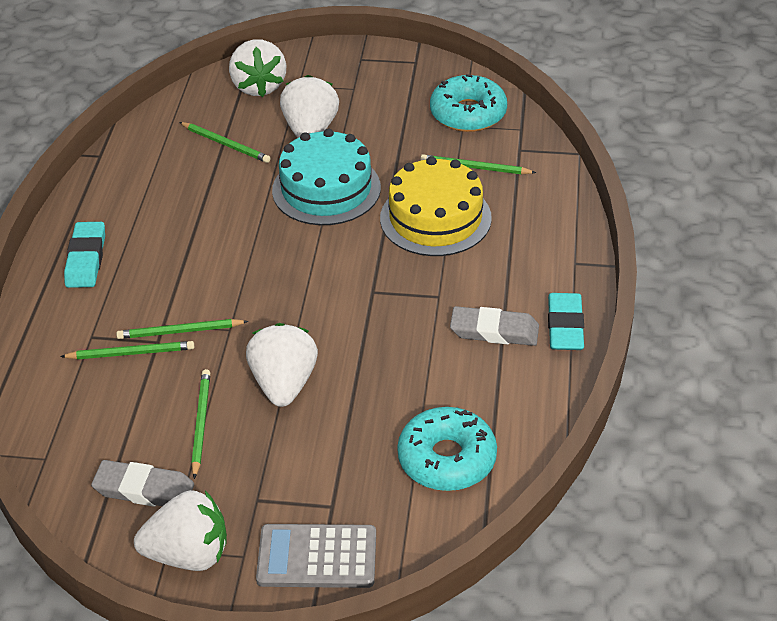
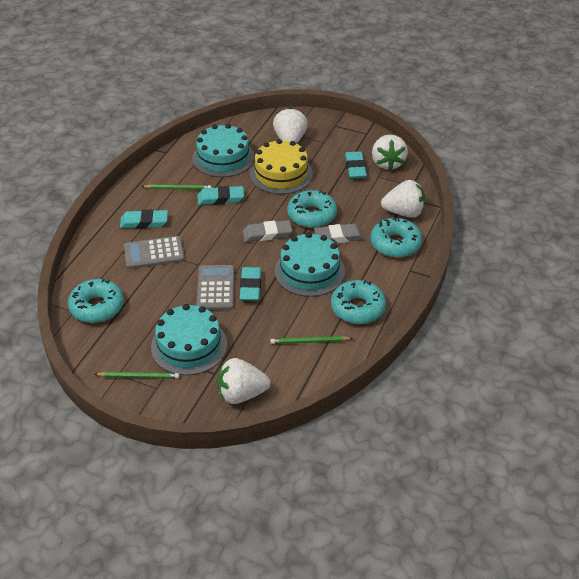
green pencil: [60,341,194,359] [116,319,249,339] [179,122,271,163] [191,369,210,479] [420,154,536,174] = 5 -> [94,372,179,379] [141,184,211,190] [270,336,353,344] = 3
grey calculator: [256,524,376,588] = 1 -> [124,236,185,269] [196,265,235,310] = 2
turquoise cake: [272,129,381,225] = 1 -> [151,304,227,375] [192,124,254,177] [275,232,345,297] = 3
turquoise donut: [397,407,497,491] [430,74,507,132] = 2 -> [68,279,124,323] [287,190,337,228] [331,280,386,324] [370,217,422,258] = 4
turquoise eraser: [64,222,105,288] [548,293,584,350] = 2 -> [120,210,168,229] [198,186,244,205] [240,267,261,301] [345,152,367,179] = 4

